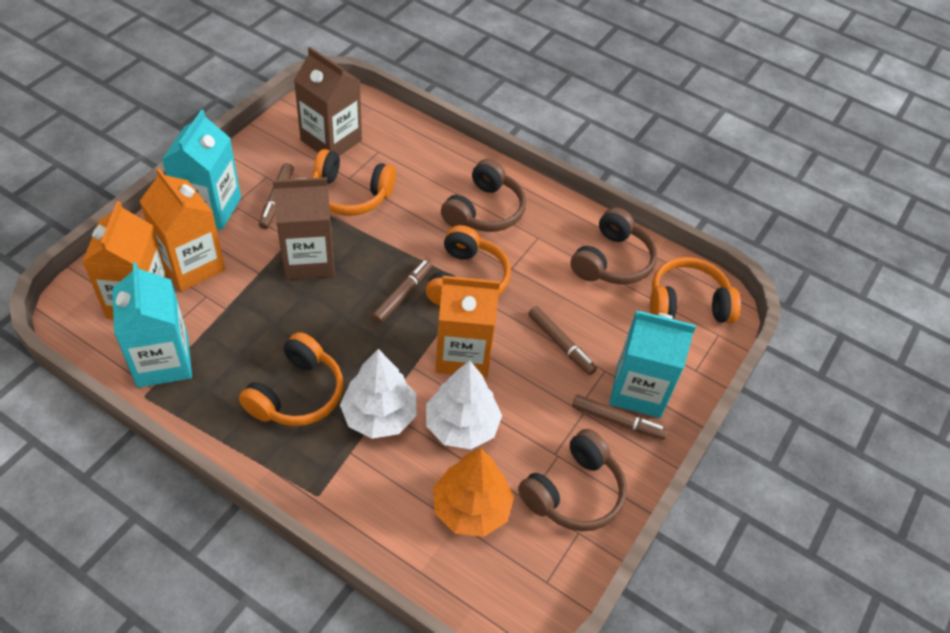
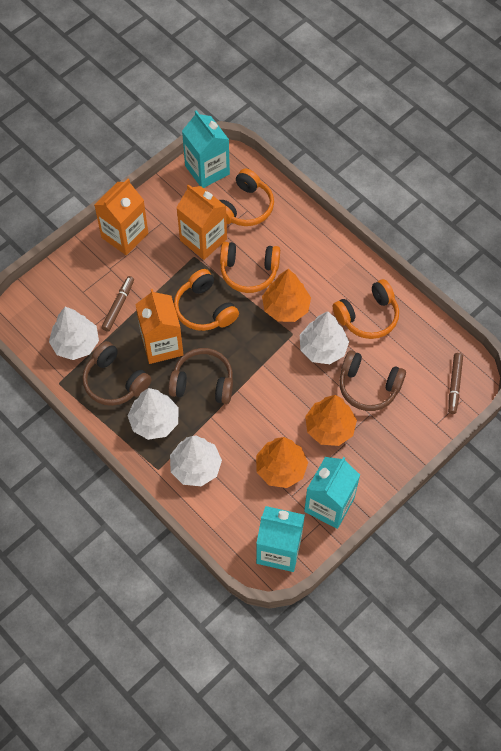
brown carton: [273,177,335,280] [294,47,362,156] = 2 -> none = 0
brown marker: [259,163,294,229] [372,259,433,324] [528,306,597,375] [572,395,668,440] = 4 -> [102,276,134,332] [448,353,463,414] = 2
orange tree: [433,448,514,537] = 1 -> [256,437,308,488] [262,269,311,322] [305,395,357,446] = 3
white tree: [340,349,416,439] [426,360,502,449] = 2 -> [49,307,99,360] [128,388,179,440] [170,435,222,486] [300,311,349,364] = 4

